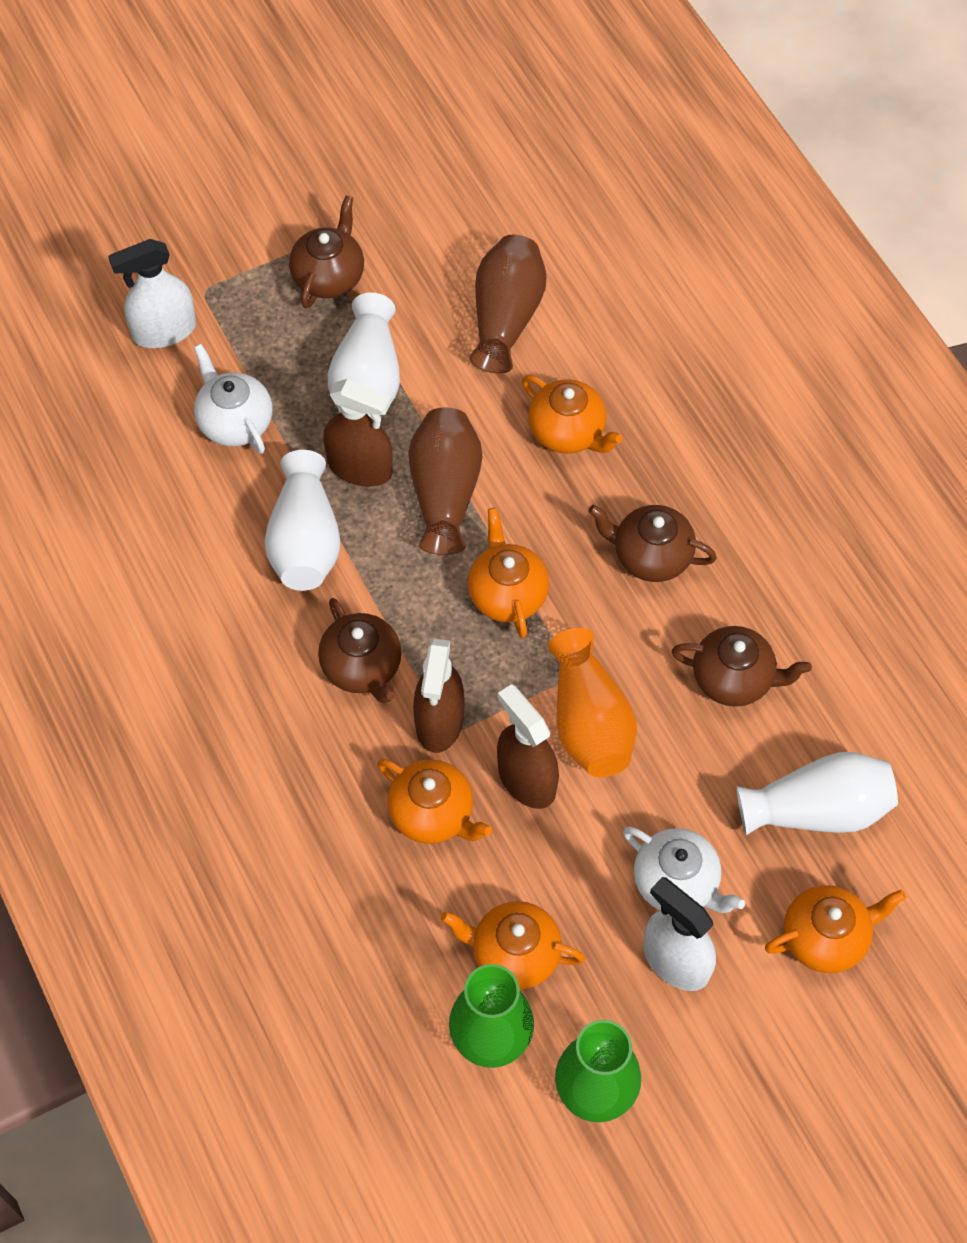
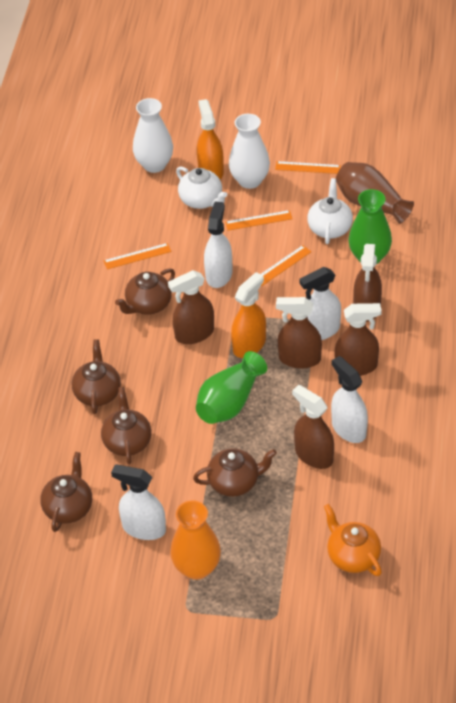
brown spray bottle: [323,379,393,487] [413,639,464,753] [497,684,559,809] = 3 -> [168,270,214,344] [276,297,322,368] [292,385,334,469] [335,303,382,376] [353,244,382,322] = 5
brown teapot: [289,196,364,308] [318,598,402,703] [588,505,717,582] [672,626,812,707] = 4 -> [40,452,92,532] [72,339,121,414] [101,387,151,464] [115,268,175,315] [193,448,277,497] = 5
brown vase: [408,408,482,555] [469,235,546,373] = 2 -> [336,162,414,224] = 1
orange ruler: none = 0 -> [103,243,171,269] [225,210,293,231] [261,245,311,286] [275,161,341,174] = 4
orange spray bottle: none = 0 -> [197,99,224,179] [231,272,266,358] = 2
orange teapot: [377,759,492,844] [441,901,585,989] [468,508,549,638] [522,375,623,453] [765,885,906,973] = 5 -> [324,504,382,576] = 1
white spray bottle: [108,239,196,348] [643,877,716,991] = 2 -> [111,465,166,540] [204,201,232,288] [299,267,341,340] [331,356,368,443] = 4
white vase: [264,450,341,591] [327,293,400,419] [736,752,898,835] = 3 -> [133,98,173,173] [229,114,270,189] = 2

